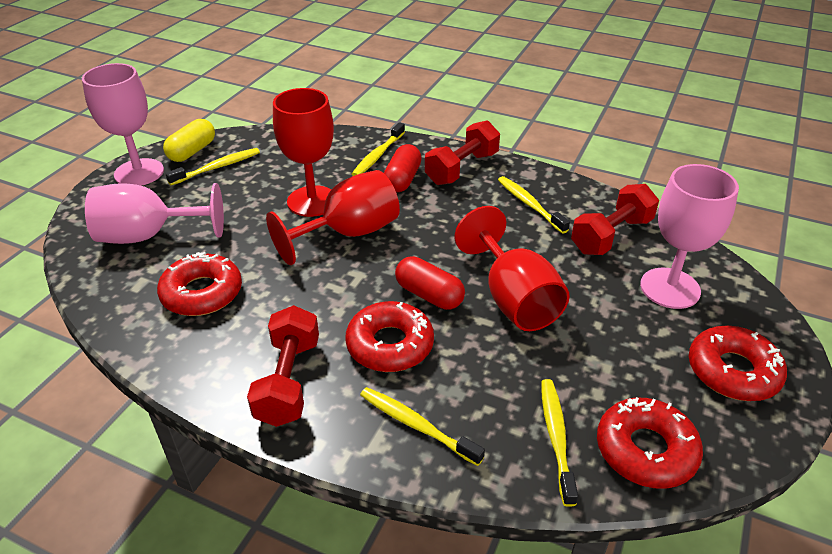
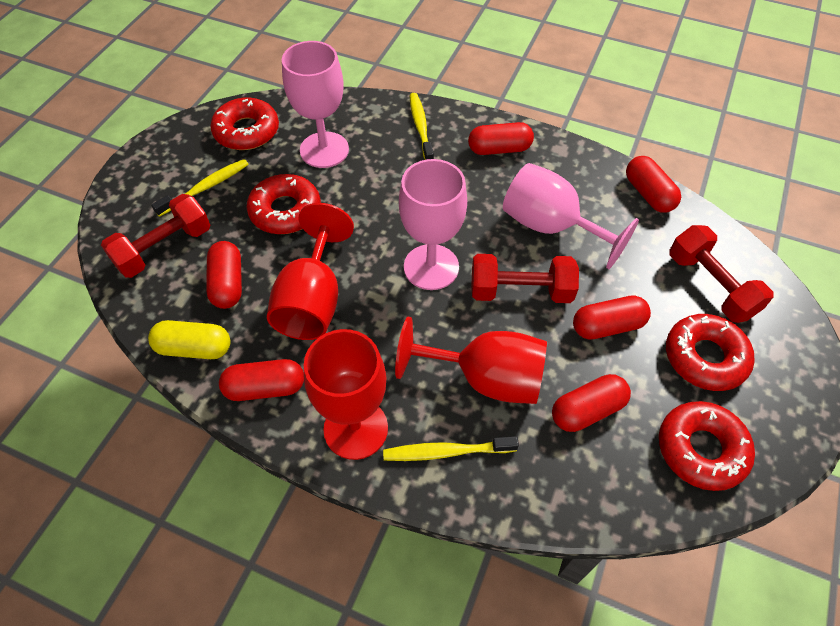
red capsule: [384,144,422,192] [395,256,465,310] = 2 -> [206,241,242,309] [219,359,304,401] [468,122,534,155] [552,374,631,432] [573,295,651,340] [626,156,681,213] = 6
yellow toothbrush: [165,148,260,185] [352,122,405,176] [360,387,485,466] [498,176,570,234] [541,379,578,507] = 5 -> [151,159,249,217] [383,436,519,461] [410,93,434,160] = 3

